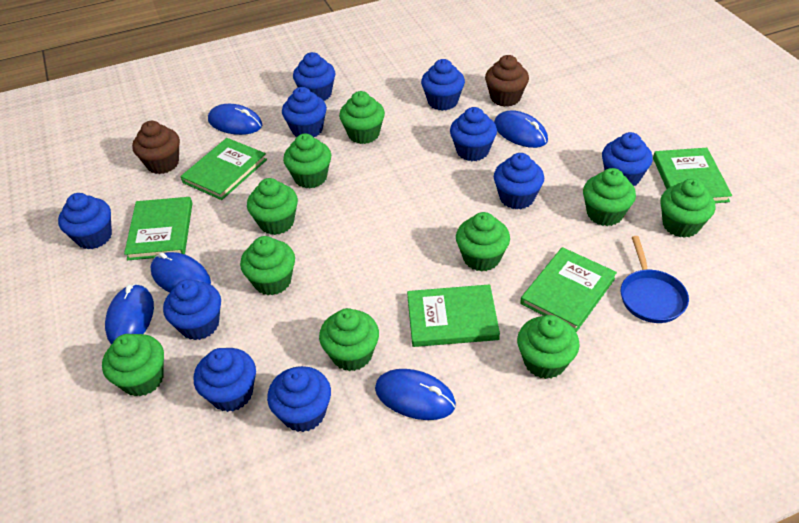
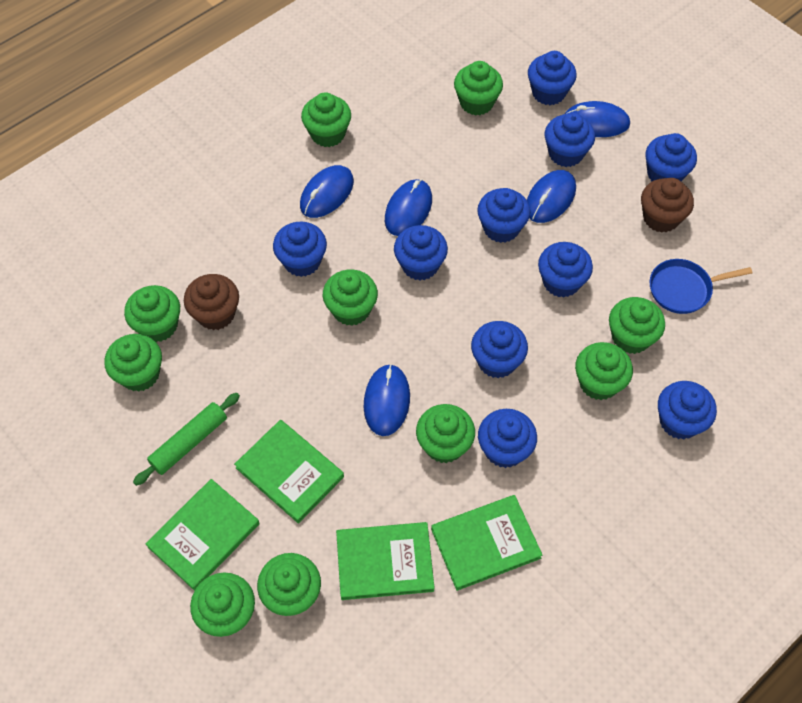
green book: [124,197,193,260] [180,138,267,200] [407,284,500,347] [520,247,617,332] [653,148,732,203] = 5 -> [145,479,260,590] [234,420,344,524] [336,522,435,600] [431,495,542,591] = 4
green rolling pin: none = 0 -> [133,393,240,486] = 1

